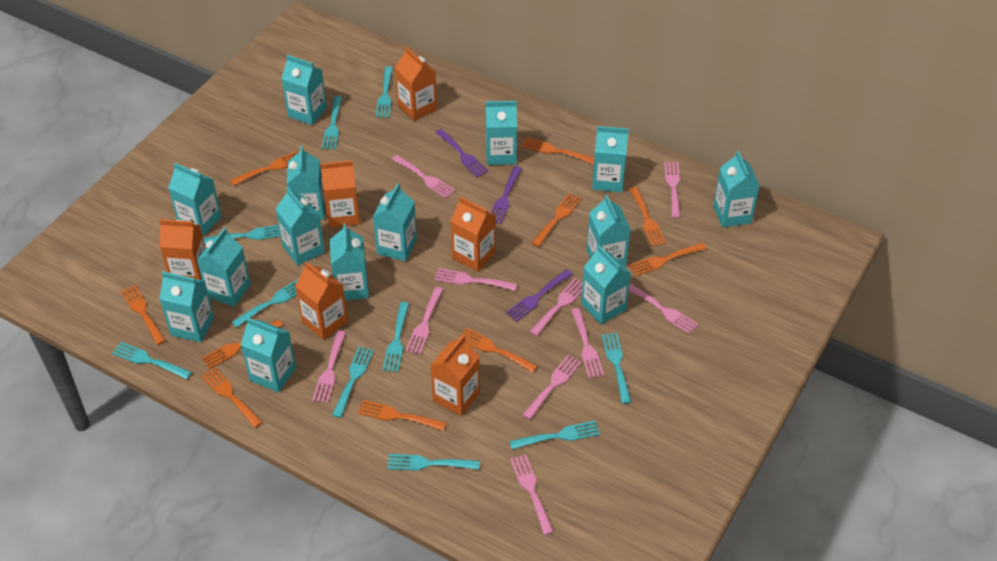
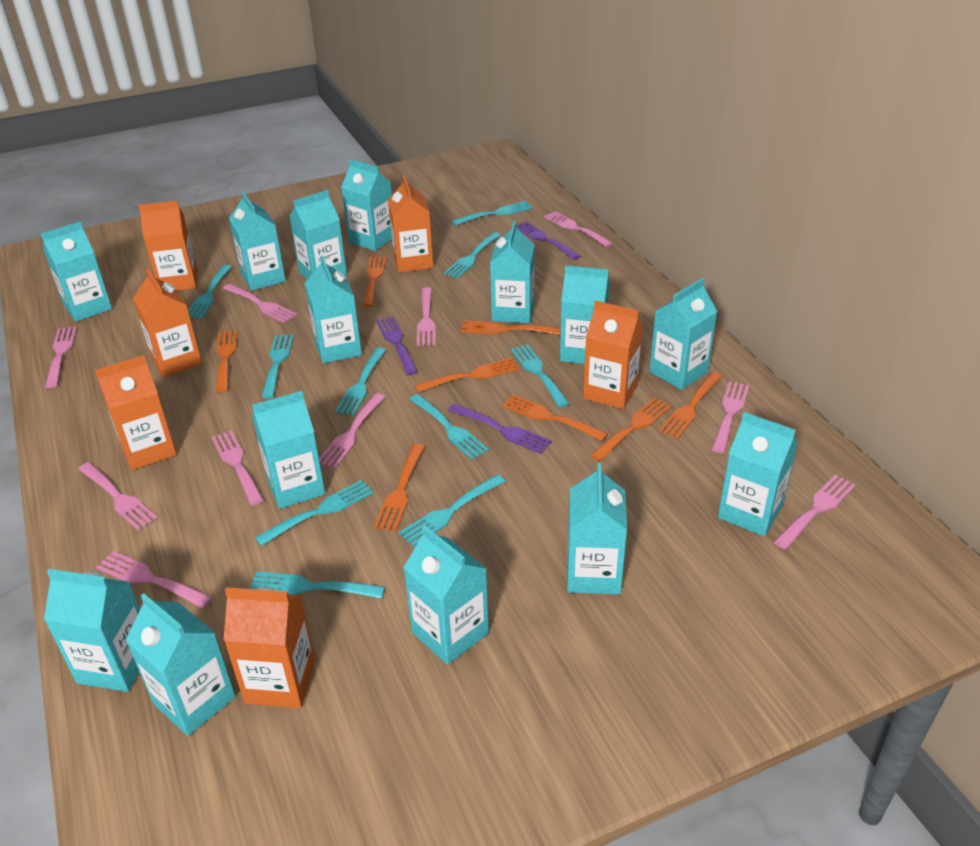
orange fork: [121,285,166,345] [201,367,263,428] [202,319,283,369] [230,151,299,186] [358,400,447,431] [458,328,537,373] [521,137,594,164] [532,193,582,247] [629,243,707,276] [630,187,666,247] = 10 -> [216,330,238,393] [362,256,387,307] [374,444,425,532] [414,358,519,392] [461,320,561,335] [502,395,608,441] [591,397,672,461] [659,372,723,439] = 8

